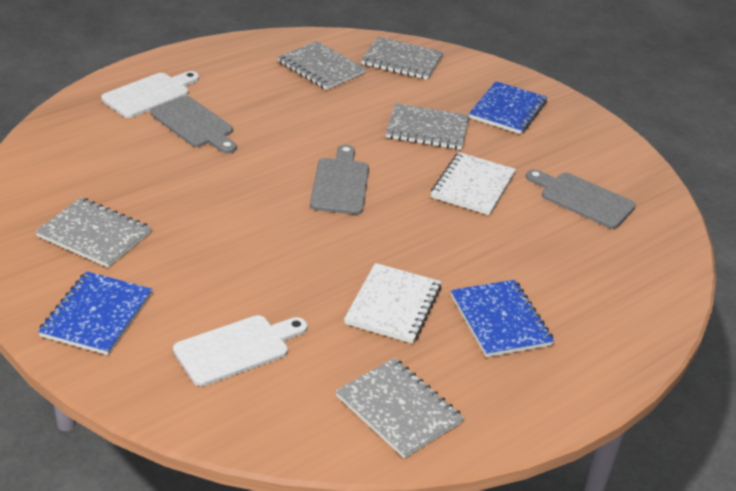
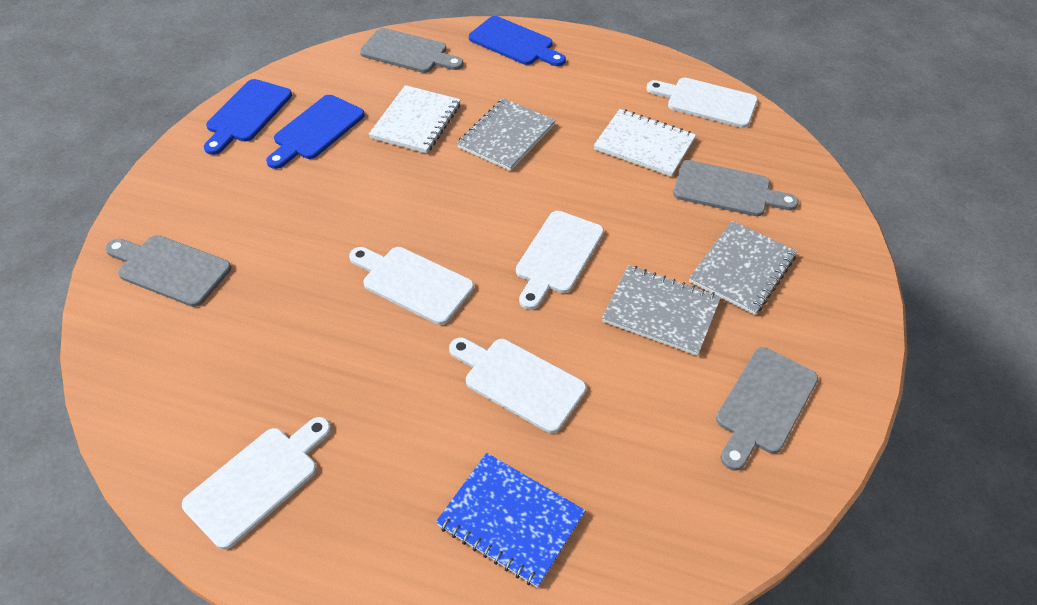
blue cutting board: none = 0 -> [204,79,292,155] [266,95,365,169] [469,16,566,66] = 3
blue notebook: [38,271,152,355] [451,280,554,357] [469,81,547,134] = 3 -> [436,453,586,588] = 1
grey cutting board: [150,96,237,154] [310,145,369,215] [526,169,636,229] = 3 -> [105,235,231,307] [360,28,464,73] [673,160,799,216] [716,347,818,470] = 4
grey notebook: [35,197,151,268] [277,41,366,90] [336,358,464,459] [361,37,443,80] [386,103,469,150] = 5 -> [457,98,556,171] [602,265,721,356] [689,221,797,315] = 3
white cutting board: [101,71,199,118] [173,315,308,386] = 2 -> [182,417,331,550] [349,247,474,325] [449,338,587,433] [516,211,604,310] [646,78,758,128] = 5

